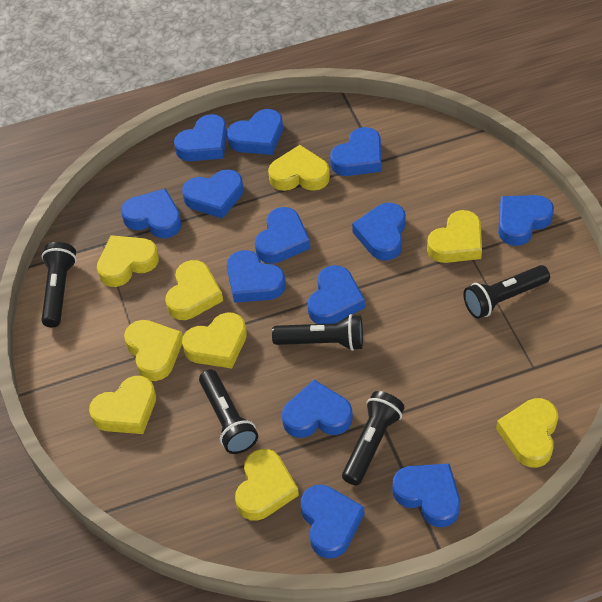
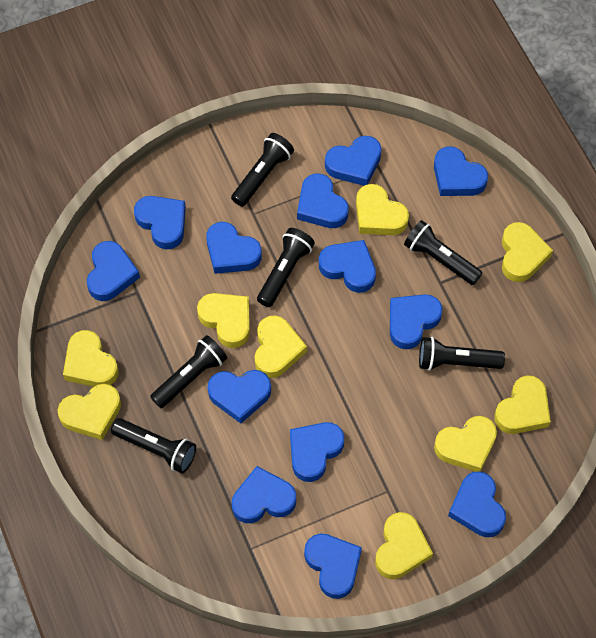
black flashlight: [41,242,77,328] [199,370,258,454] [272,314,363,351] [342,391,405,486] [463,265,550,319] = 5 -> [111,418,196,474] [150,335,227,408] [231,133,294,207] [257,228,315,307] [404,220,482,285] [419,337,505,371] = 6

